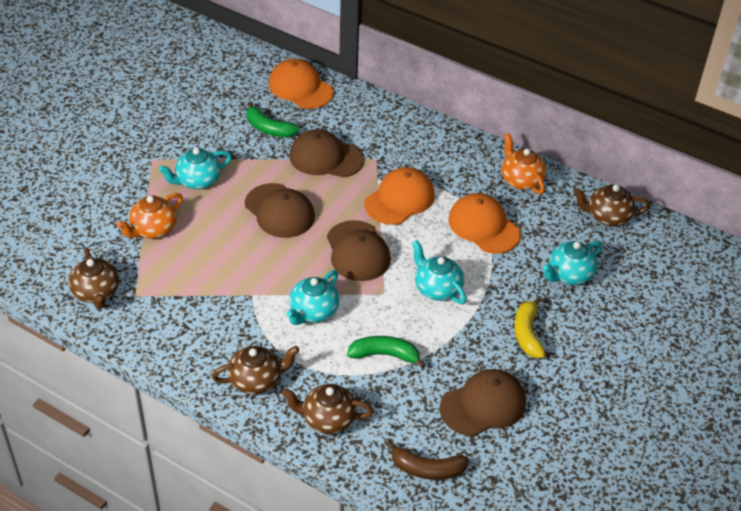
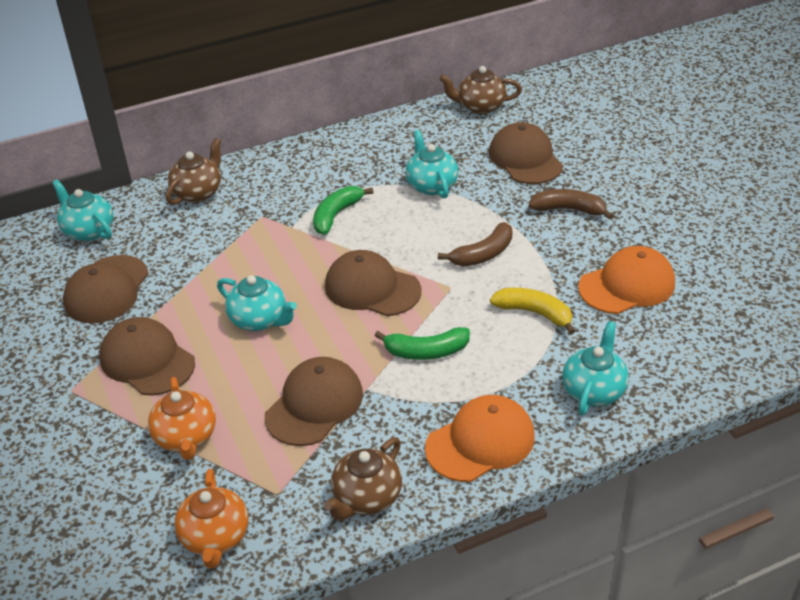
brown banana: [386,440,469,480] = 1 -> [438,222,513,267] [529,189,613,220] = 2
brown cap: [245,183,315,238] [289,129,364,178] [327,220,391,281] [439,369,526,436] = 4 -> [63,255,149,323] [99,317,195,396] [265,357,363,446] [325,250,422,316] [489,122,563,184] = 5
brown teapot: [69,248,119,309] [212,346,299,394] [282,384,373,434] [574,184,650,226] = 4 -> [166,138,221,205] [324,437,402,520] [439,66,522,114] = 3
orange cap: [269,59,334,109] [364,167,435,225] [448,193,521,254] = 3 -> [425,395,535,482] [578,246,675,314] = 2

